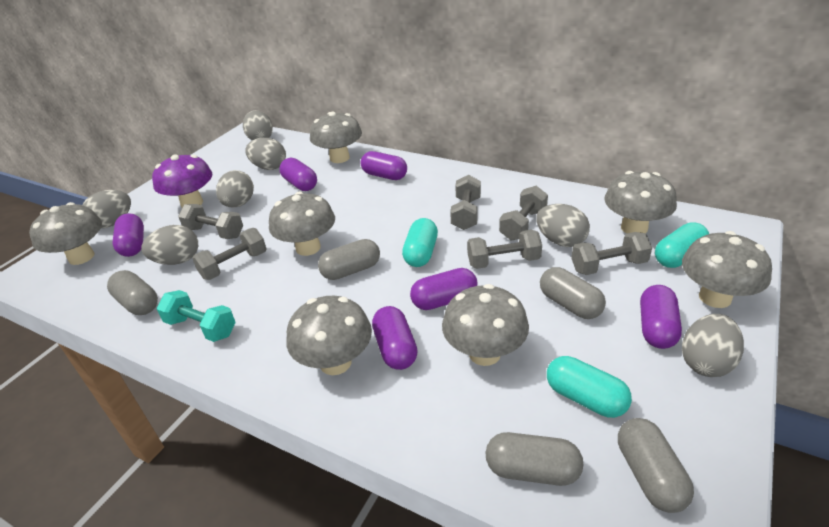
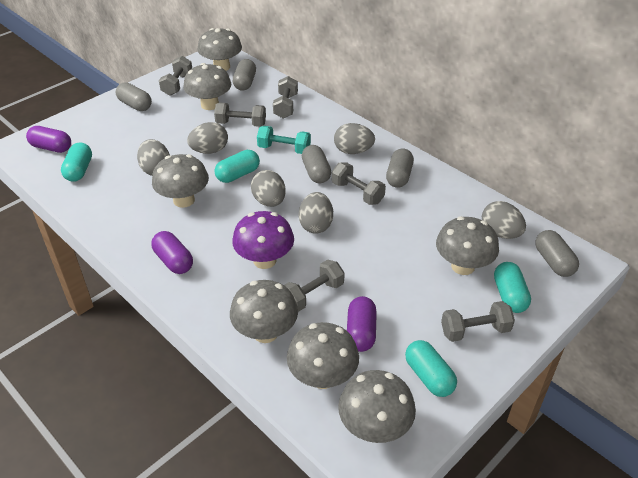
grey egg: [82,190,131,228] [141,225,198,265] [216,170,254,208] [243,110,273,140] [245,138,286,170] [536,204,590,247] [682,314,744,377] = 7 -> [137,139,170,176] [187,122,228,154] [251,170,286,207] [299,192,333,234] [334,123,375,154] [482,201,526,239] = 6
purple capsule: [112,213,144,257] [279,158,317,191] [361,151,407,180] [372,306,418,370] [410,268,477,310] [640,285,682,349] = 6 -> [26,126,71,153] [151,231,193,274] [347,296,377,352] = 3
turquoise capsule: [402,218,438,267] [547,356,632,418] [655,222,709,268] = 3 -> [61,142,92,182] [214,150,260,183] [405,340,457,397] [494,262,531,313] = 4

